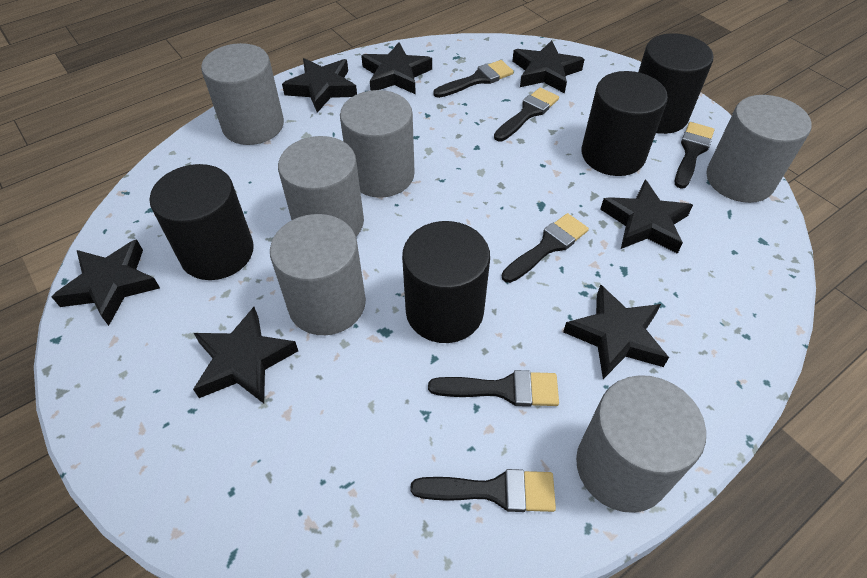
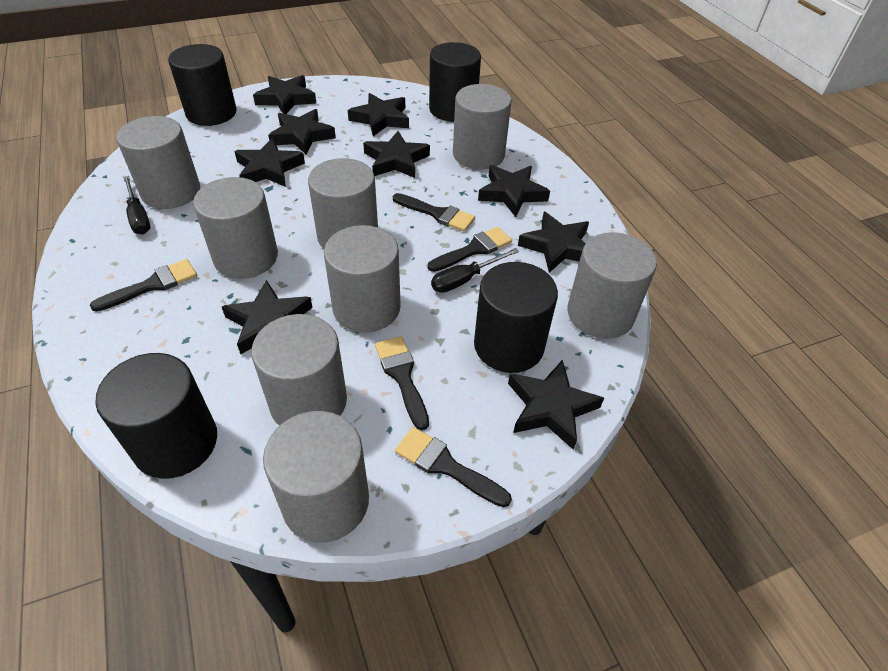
black brush: [410,469,556,512] [428,370,559,407] [433,60,514,98] [494,88,559,141] [502,213,589,283] [675,122,714,189] = 6 -> [90,259,197,312] [375,336,429,430] [393,193,475,232] [395,427,512,507] [428,227,512,272] = 5
black screwdriver: none = 0 -> [123,176,150,234] [431,248,519,293] = 2
black star: [52,239,160,326] [193,307,298,403] [282,58,357,113] [361,42,432,94] [512,40,585,93] [563,284,669,379] [600,179,693,254] = 7 -> [222,280,313,354] [234,138,305,187] [253,75,317,114] [268,109,336,155] [348,93,409,136] [363,131,430,178] [478,165,550,217] [508,360,604,450] [518,212,589,273] = 9
grey cylinder: [201,43,284,145] [270,214,366,335] [278,136,364,237] [340,90,415,198] [576,375,706,513] [706,95,812,203] = 6 -> [116,116,200,209] [193,177,278,279] [251,314,347,426] [263,411,369,542] [308,158,378,249] [324,225,401,333] [453,84,512,169] [567,232,657,339] = 8

